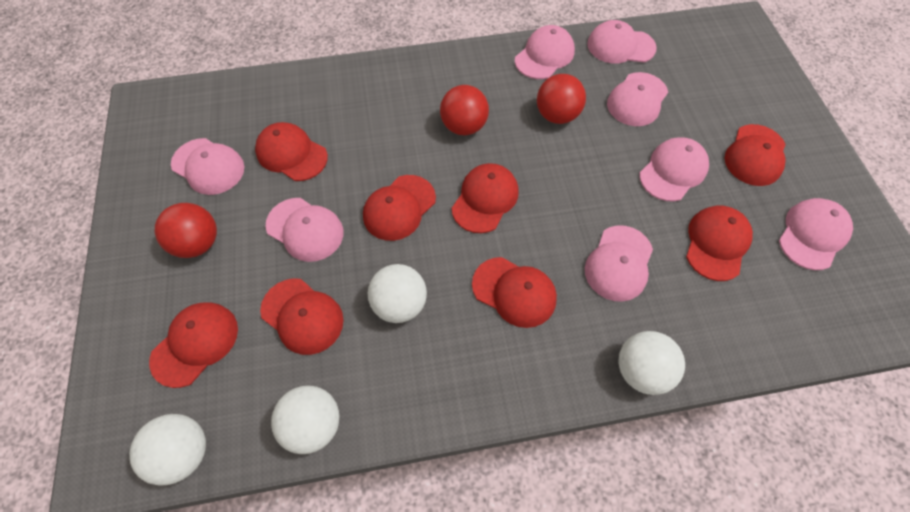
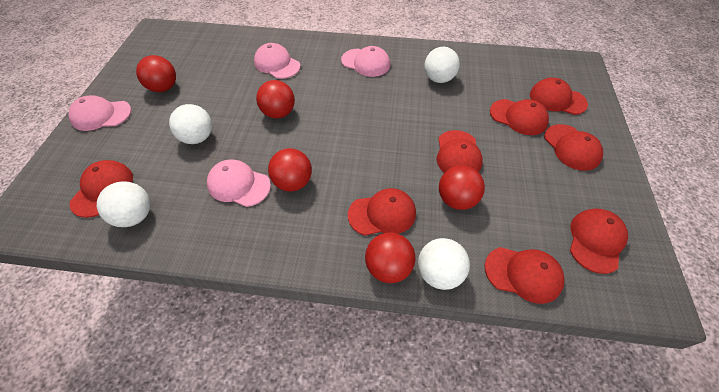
pink cap: [171,138,244,195] [266,198,344,262] [515,25,575,79] [585,225,653,302] [587,20,657,64] [607,72,668,126] [639,137,709,202] [779,198,853,270] = 8 -> [68,95,132,131] [207,160,271,207] [254,43,301,79] [341,46,390,77] = 4
red ball: [155,203,217,258] [440,85,489,135] [537,74,586,124] = 3 -> [136,55,176,92] [256,80,295,118] [268,148,312,191] [365,232,415,283] [439,165,485,210] = 5

